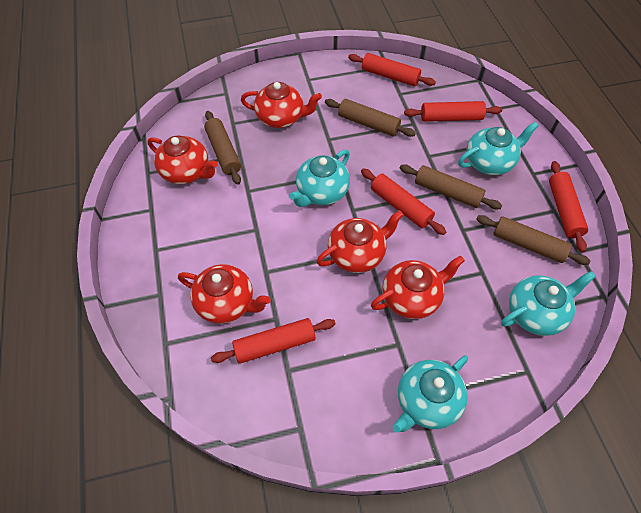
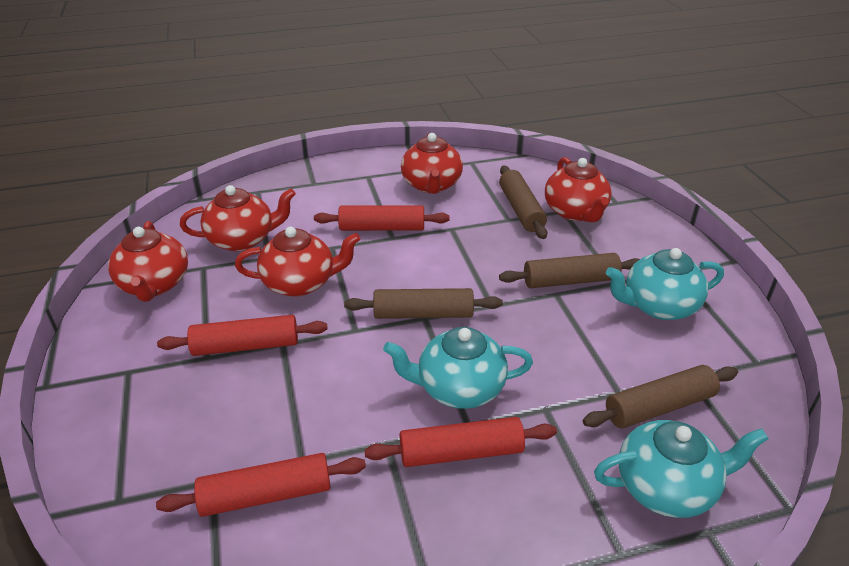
red rolling pin: [211,318,335,364] [348,53,436,86] [361,169,446,235] [404,101,502,122] [549,161,588,252] = 5 -> [156,453,366,517] [157,315,328,356] [314,205,450,231] [364,417,557,467] = 4
turquoise teapot: [289,150,350,207] [392,355,468,433] [458,122,539,175] [501,271,596,336] = 4 -> [383,327,533,409] [594,420,769,518] [606,248,724,320] = 3

